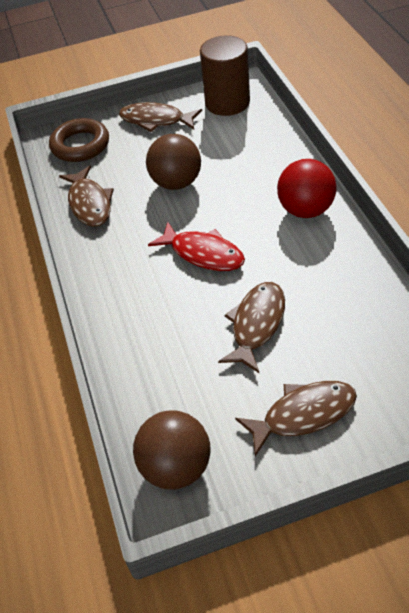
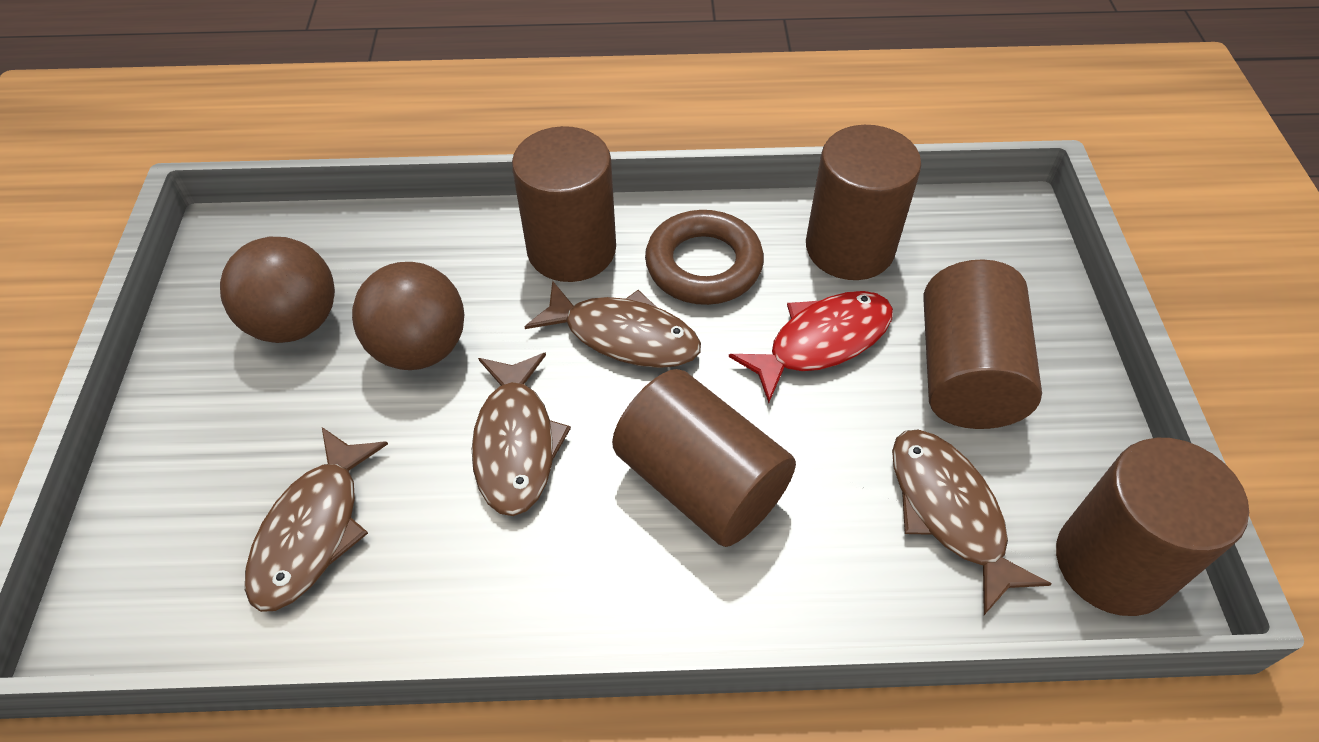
brown cylinder: [200,35,250,116] = 1 -> [512,126,616,282] [612,369,796,547] [806,125,921,280] [924,259,1042,429] [1056,438,1249,616] = 5
red ball: [277,159,337,218] = 1 -> none = 0

